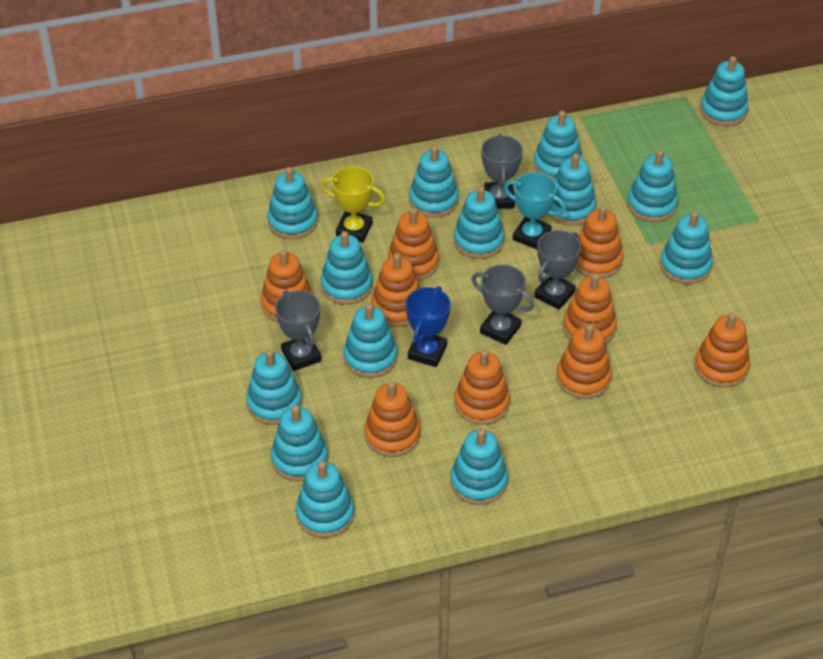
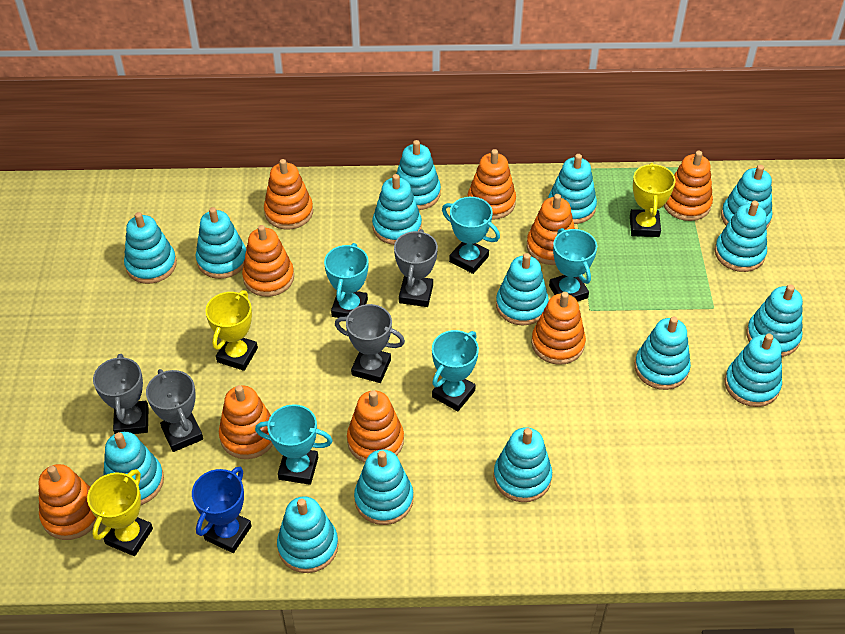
turquoise stacking toy: [246,350,302,425] [267,167,318,239] [271,405,328,481] [296,461,354,538] [321,231,373,305] [343,303,398,378] [409,146,459,218] [450,429,508,505] [454,186,505,259] [533,111,583,180] [549,153,596,225] [627,150,678,222] [660,211,713,284] [700,56,749,126] = 14 -> [103,432,164,505] [124,212,177,284] [196,207,246,279] [277,496,338,573] [354,449,413,525] [372,174,422,245] [396,140,441,210] [493,427,552,502] [496,253,549,326] [548,154,597,224] [635,317,691,390] [715,201,767,272] [721,165,772,229] [725,334,782,407] [746,284,803,357] = 15
turquoise trophy: [504,172,566,249] = 1 -> [255,404,333,485] [324,243,369,318] [432,330,479,411] [442,197,500,274] [549,228,597,301] = 5
yellow trophy: [321,166,385,243] = 1 -> [87,469,153,556] [205,290,258,371] [630,163,676,237] = 3

